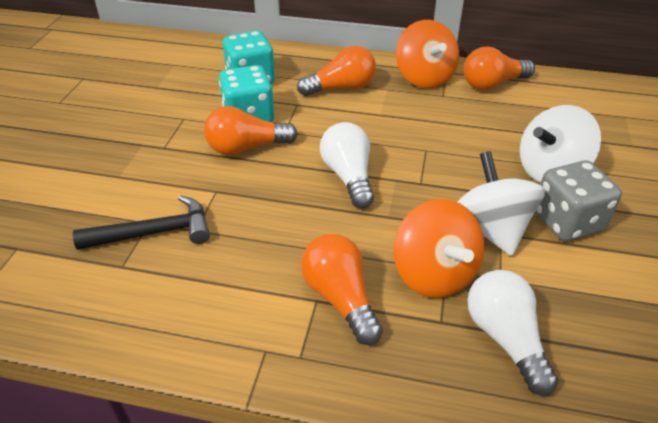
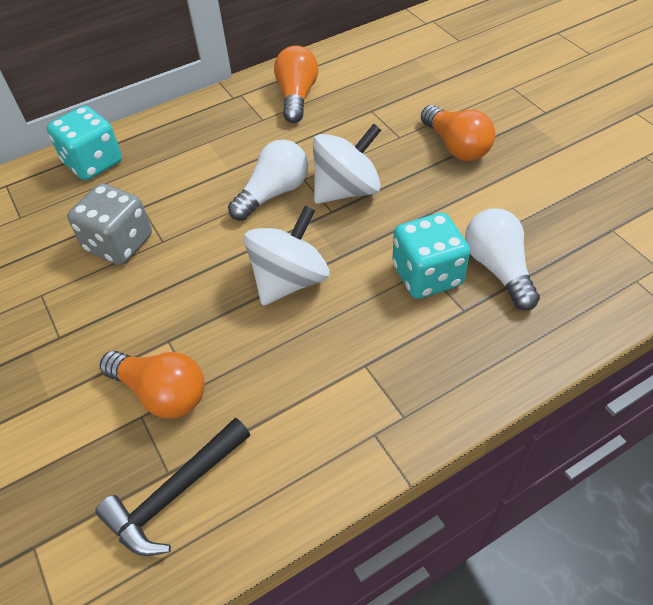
orange light bulb: [204,106,298,155] [297,46,376,96] [301,234,383,345] [463,47,535,90] = 4 -> [100,351,205,418] [274,45,318,123] [421,105,495,161] = 3
orange spinning top: [394,199,485,298] [396,20,459,88] = 2 -> none = 0

